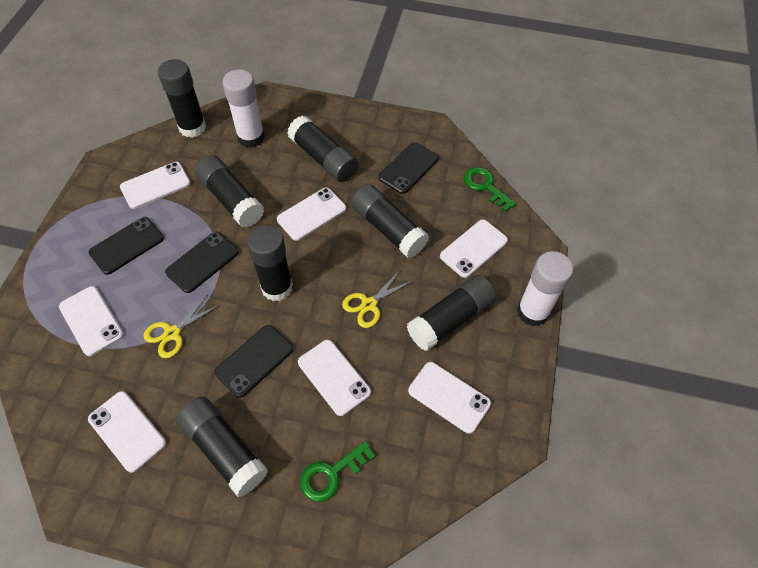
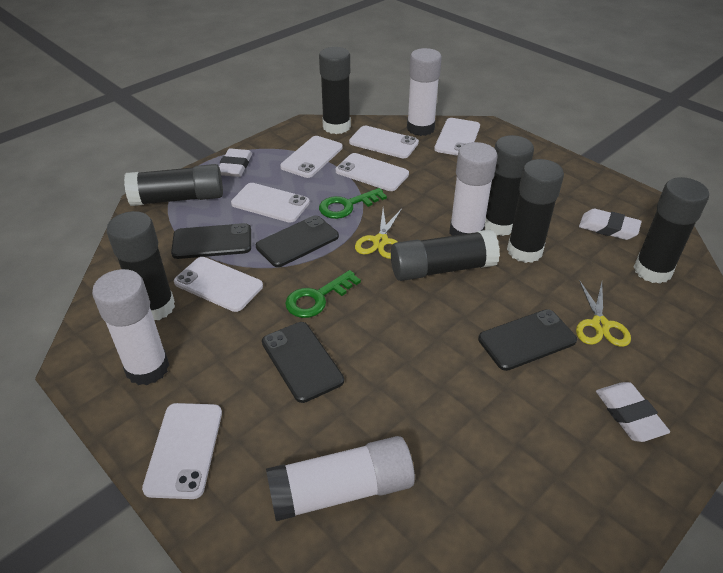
white eraser: none = 0 -> [219,148,252,177] [579,209,642,240] [596,382,670,442] = 3
white glue stick: [223,69,265,148] [517,251,573,326] = 2 -> [92,269,169,385] [266,436,415,521] [407,48,442,136] [449,142,498,236] = 4

